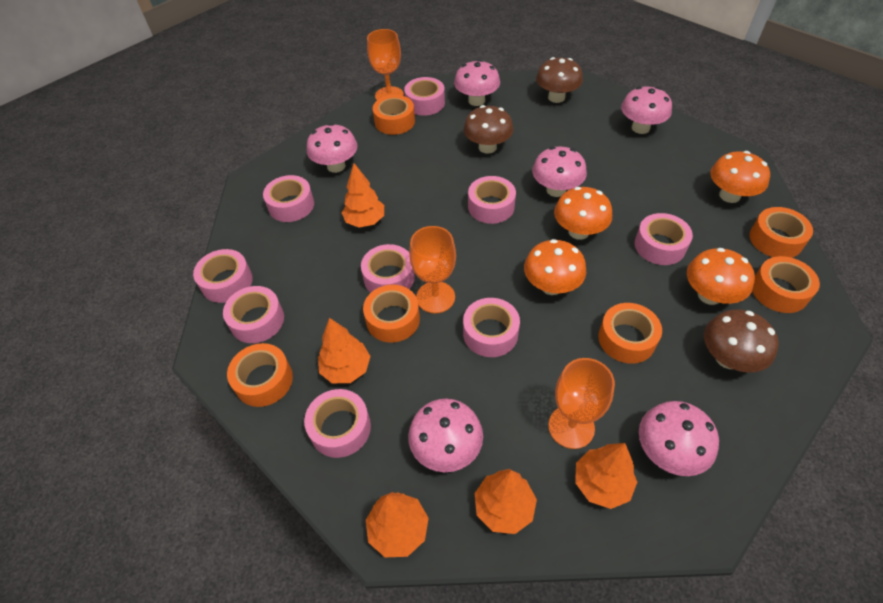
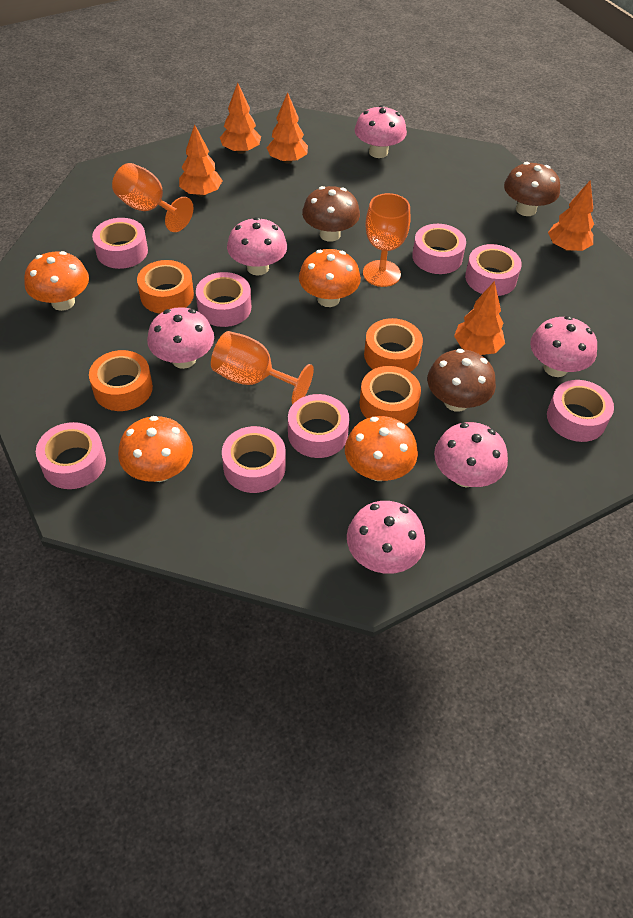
orange tape: [227,343,293,407] [363,285,420,343] [373,95,415,135] [598,303,662,364] [750,207,813,258] [752,256,820,313] = 6 -> [89,350,153,411] [137,260,194,314] [359,366,421,424] [364,318,423,372] = 4
pink tape: [193,249,253,303] [223,286,284,343] [263,175,314,222] [304,389,371,458] [361,244,415,293] [404,77,445,116] [463,298,520,357] [468,176,516,224] [635,213,693,265] = 9 -> [36,422,106,489] [92,218,148,269] [196,272,251,327] [222,426,286,493] [288,394,349,458] [412,224,466,274] [465,244,522,296] [547,380,614,442] = 8

